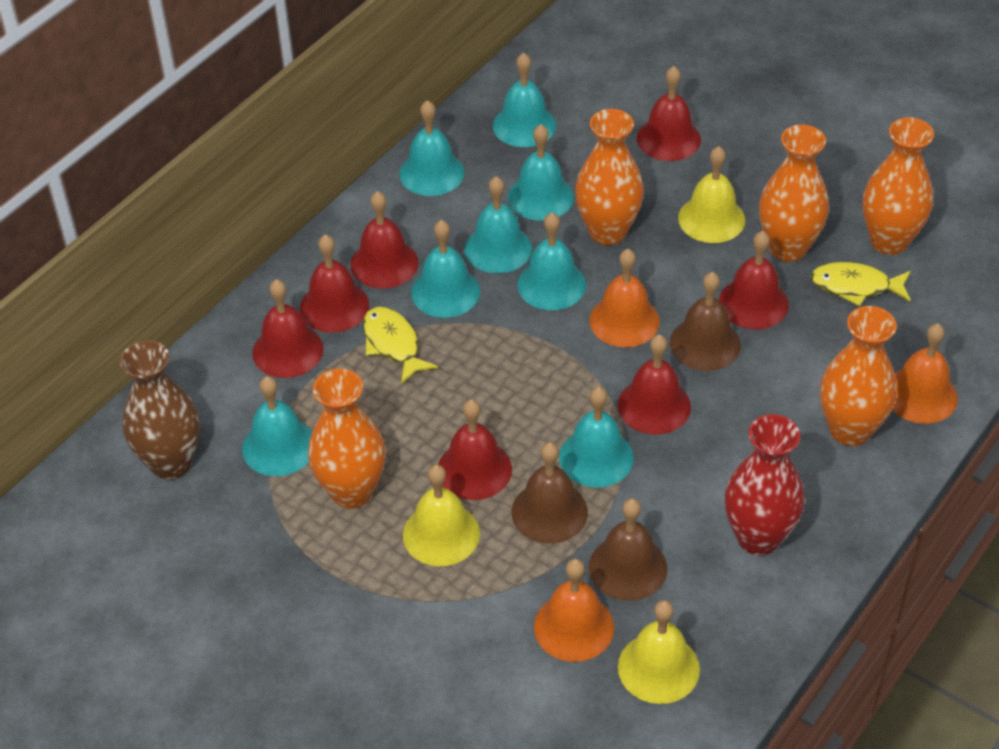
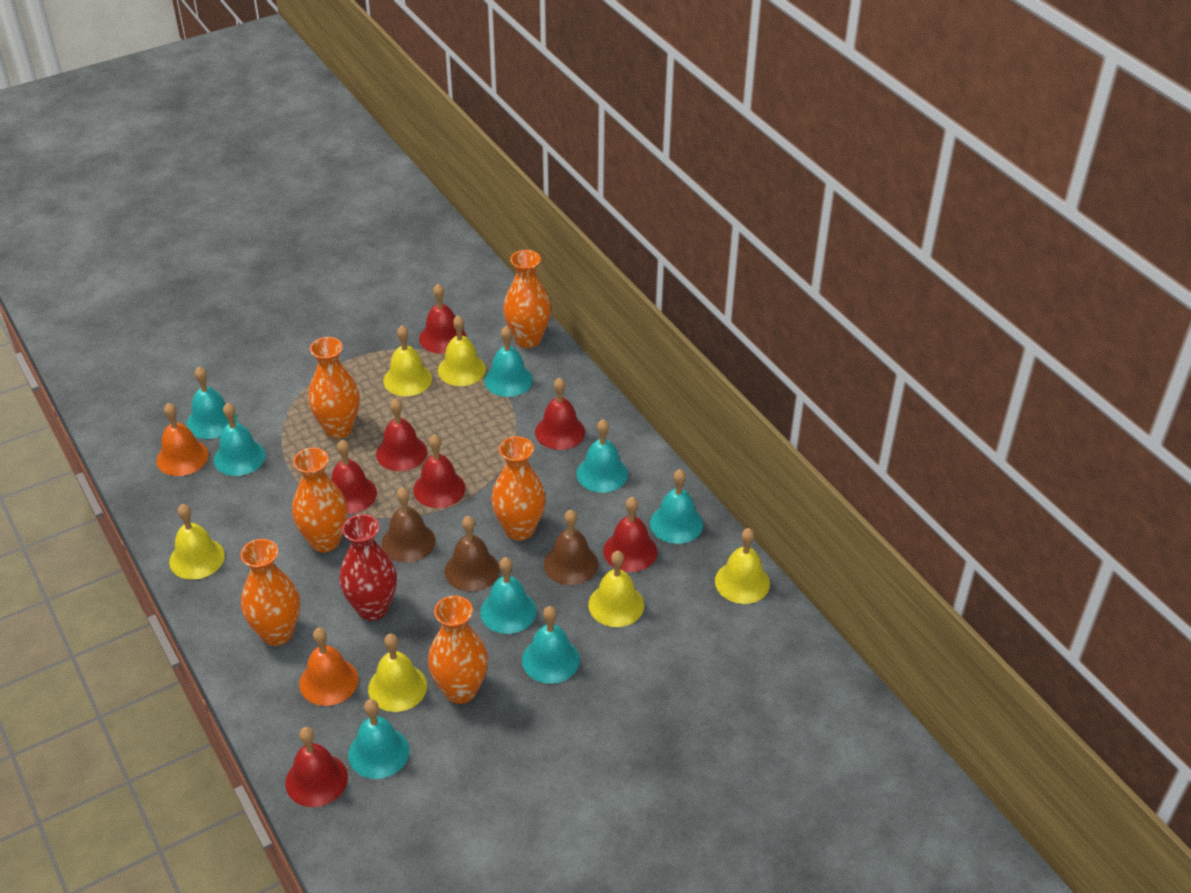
brown vase: [120,340,200,480] = 1 -> none = 0
orange bell: [534,559,614,662] [589,249,660,347] [892,323,958,424] = 3 -> [156,403,209,476] [299,628,358,706] = 2
orange vase: [308,369,385,509] [575,109,644,245] [759,125,829,262] [820,306,897,446] [863,117,934,255] = 5 -> [240,539,300,646] [292,448,347,552] [308,337,360,438] [428,596,488,704] [491,436,546,541] [503,250,551,348] = 6
yellow bell: [403,465,480,566] [618,600,700,704] [678,146,745,243] = 3 -> [169,504,225,580] [368,634,427,712] [383,325,432,396] [438,316,486,386] [588,551,644,627] [715,528,770,604] = 6
yellow fish: [363,306,438,384] [810,262,911,306] = 2 -> none = 0

